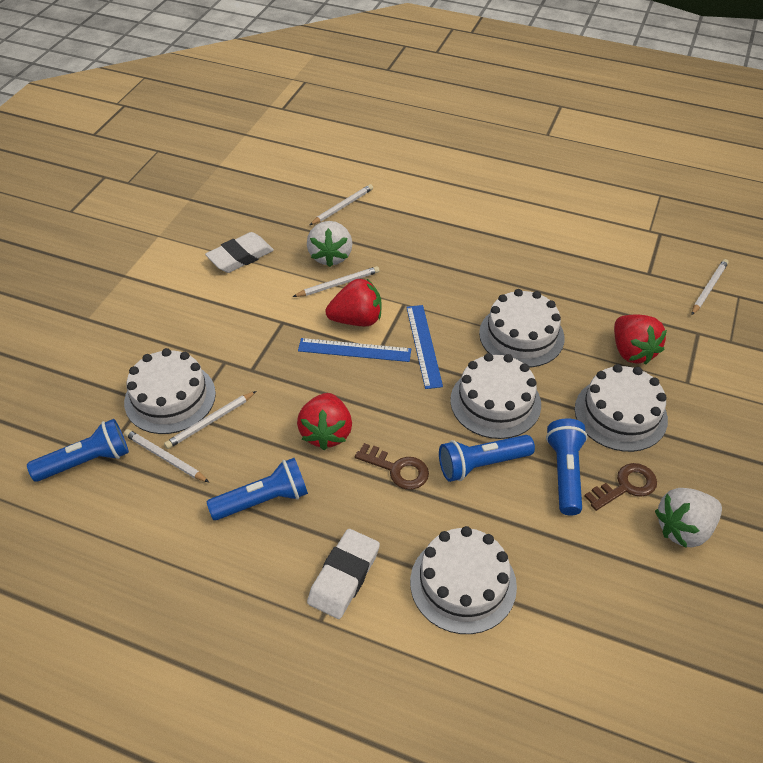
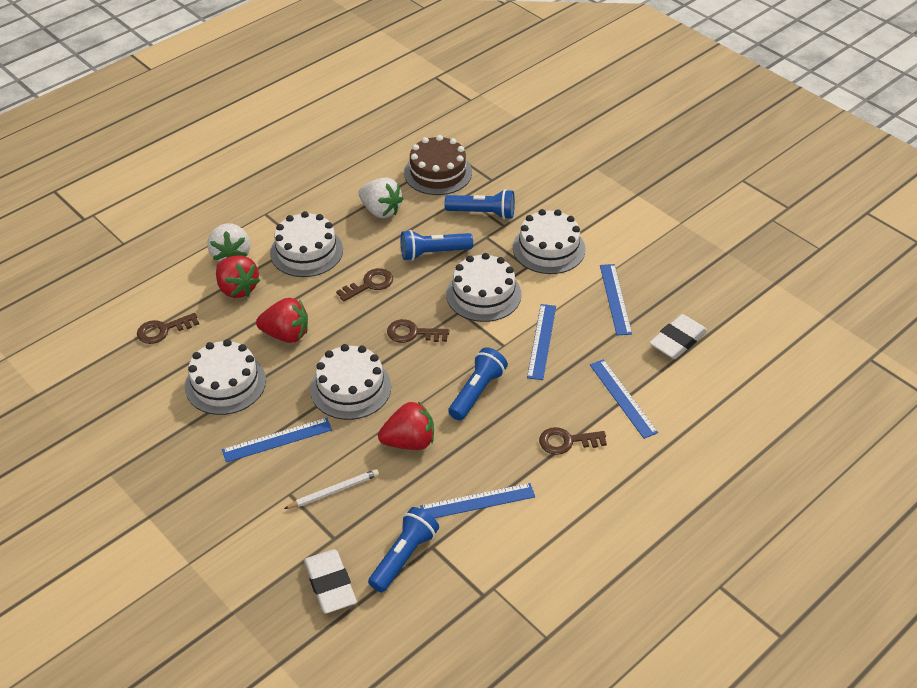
blue ruler: [298,338,411,362] [406,305,443,389] = 2 -> [222,418,332,463] [420,483,535,518] [527,304,556,380] [590,359,658,439] [600,264,632,336] = 5
brown cake: none = 0 -> [404,135,472,195] = 1
brown key: [355,443,429,490] [584,463,657,511] = 2 -> [137,313,199,344] [336,268,393,302] [387,319,449,343] [539,427,607,455] = 4
white pencil: [124,429,210,483] [164,391,256,449] [292,266,380,297] [310,184,373,225] [691,259,729,315] = 5 -> [284,469,379,509] = 1

